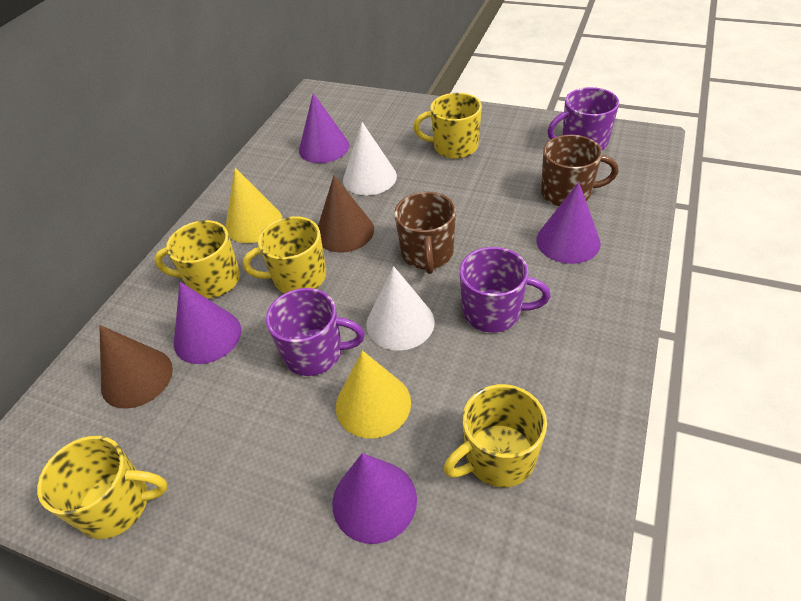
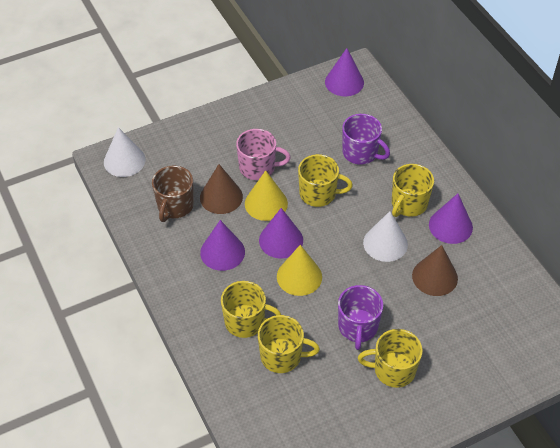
brown mug: [394,192,456,274] [541,135,618,206] = 2 -> [152,166,194,222] = 1
pink mug: none = 0 -> [236,129,291,180] = 1
purple mug: [266,288,365,376] [459,247,551,332] [548,87,619,150] = 3 -> [338,285,383,350] [342,114,390,165] = 2

